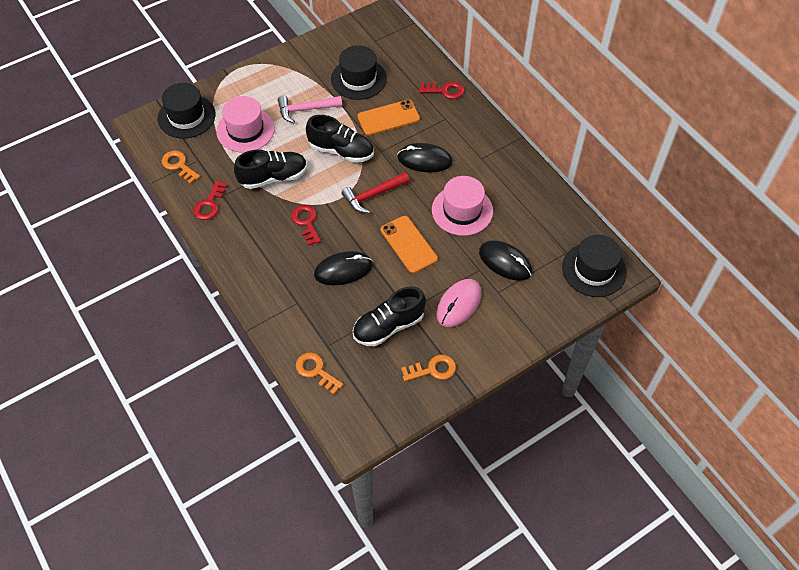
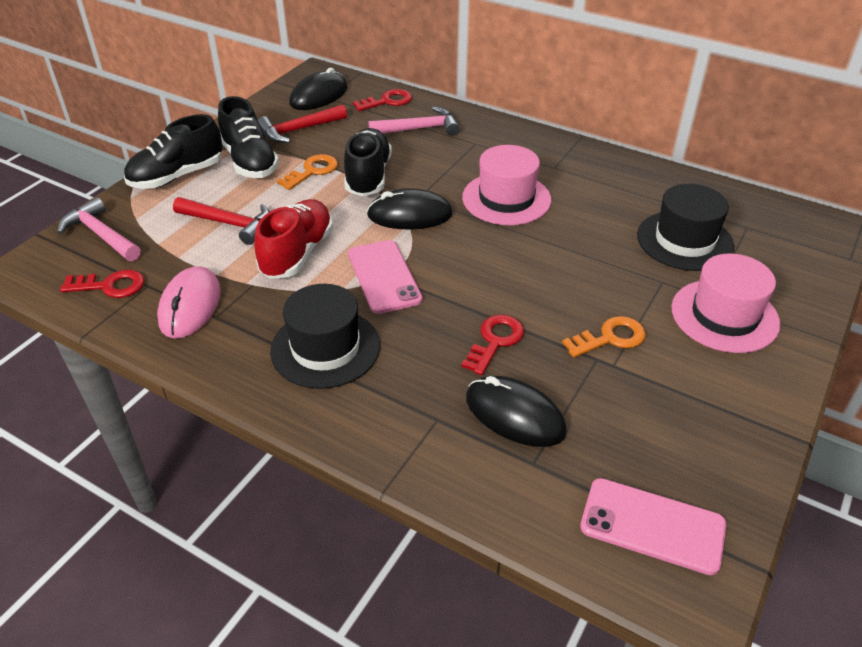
black hat: [158,83,216,139] [331,45,387,100] [562,235,627,297] = 3 -> [270,284,380,389] [637,184,734,271] = 2
orange key: [162,151,200,184] [296,352,344,395] [401,355,456,381] = 3 -> [277,154,338,190] [562,316,646,358] = 2
orange phone: [357,100,420,136] [381,216,438,273] = 2 -> none = 0
pink hammer: [278,96,342,123] = 1 -> [57,197,141,261] [369,107,460,136] = 2
pink phone: none = 0 -> [348,240,422,314] [580,478,727,575] = 2
red hammer: [342,172,409,213] = 1 -> [173,197,270,245] [258,104,347,143] = 2
red shoe: none = 0 -> [254,199,333,279] = 1

